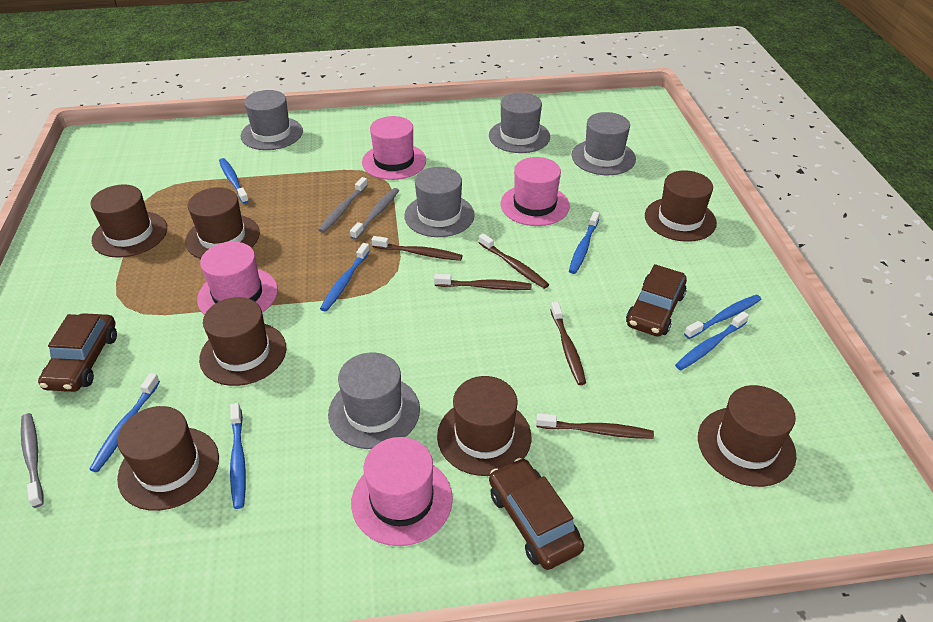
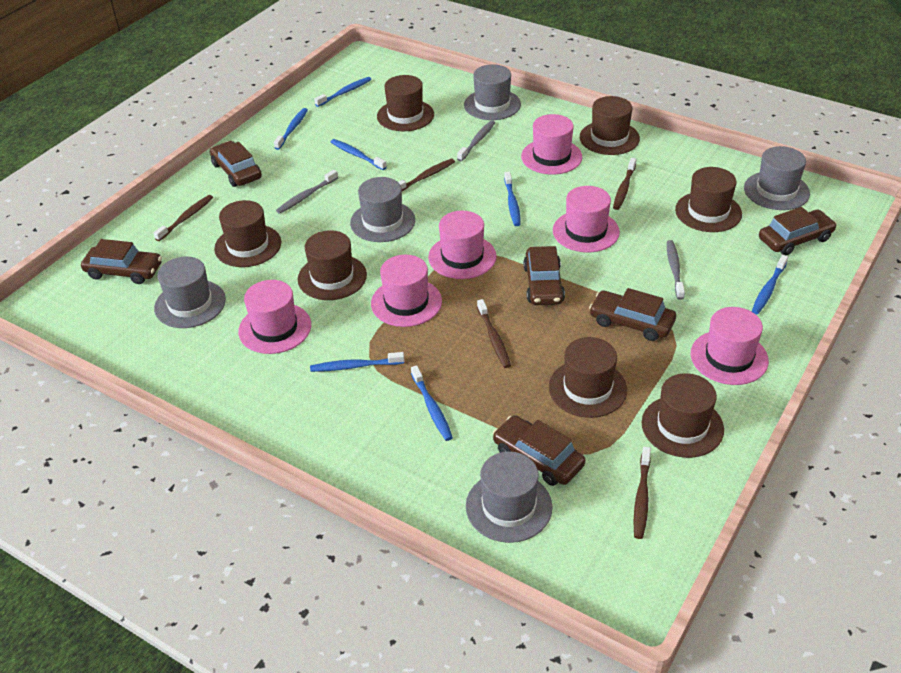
brown car: [38,313,117,392] [489,458,584,570] [626,264,687,337] = 3 -> [81,239,162,284] [210,141,262,187] [493,415,585,486] [523,246,565,305] [589,288,676,341] [759,207,837,255] = 6
pink hat: [197,242,278,315] [351,437,453,546] [362,116,426,180] [501,157,570,226] = 4 -> [238,280,311,354] [371,255,442,327] [428,211,497,279] [521,114,583,175] [553,186,620,252] [691,307,769,385] = 6

